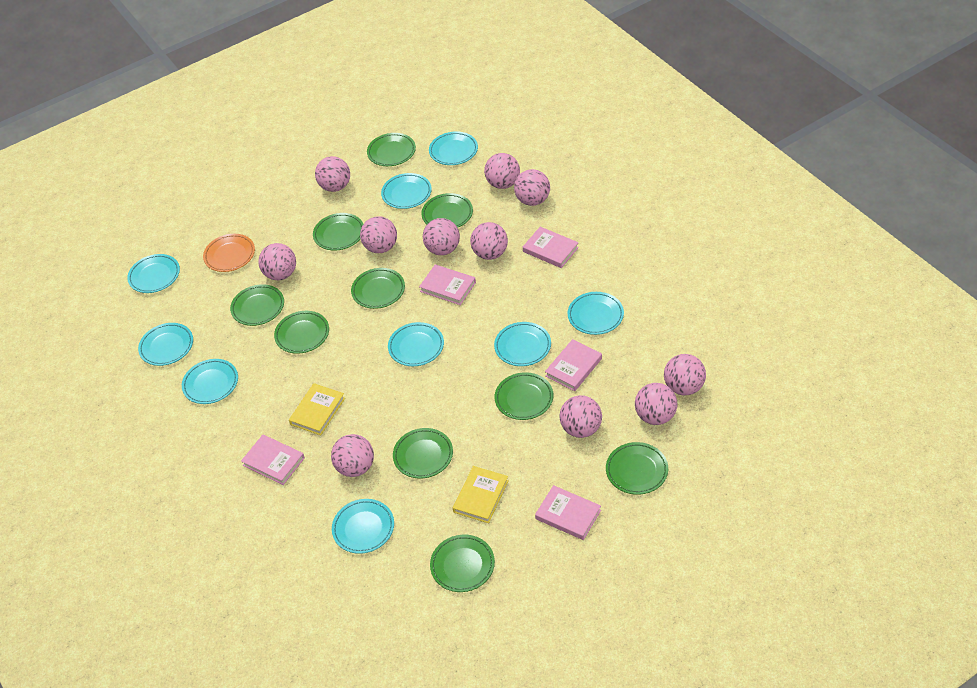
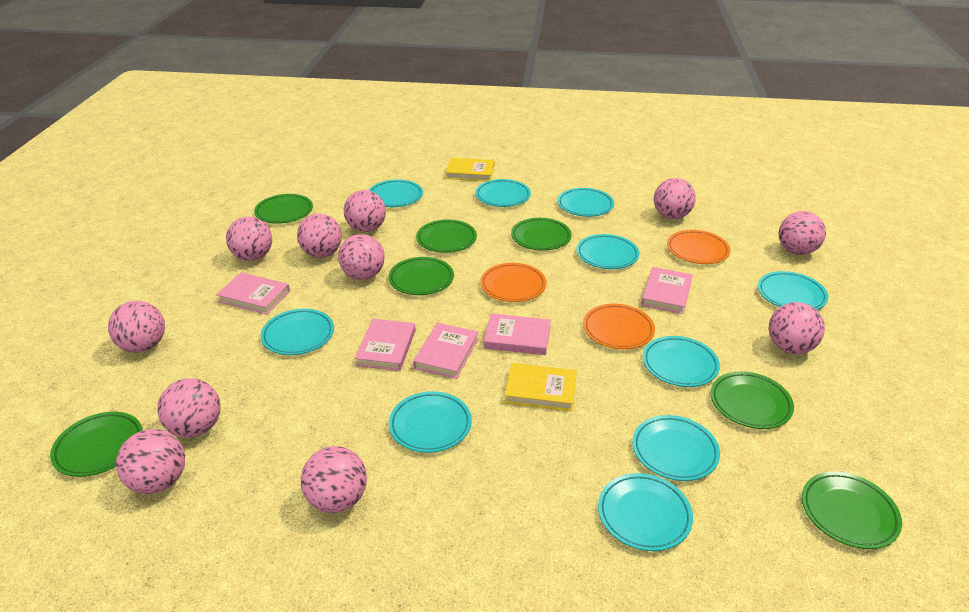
green plate: [230,284,284,326] [274,311,329,354] [313,213,363,251] [351,268,405,309] [367,133,416,166] [393,428,453,479] [421,193,473,228] [430,535,495,592] [495,372,553,420] [606,442,668,495] = 10 -> [50,412,143,477] [254,194,313,224] [388,257,454,295] [416,220,477,253] [511,218,572,251] [710,371,794,429] [802,471,902,549] = 7
orange plate: [203,234,255,272] = 1 -> [480,263,547,302] [583,304,655,349] [667,230,730,264] = 3
turquoise plate: [127,254,180,293] [138,323,193,366] [182,359,238,404] [332,499,394,554] [381,173,432,209] [388,322,444,366] [429,131,478,165] [494,322,551,366] [568,292,624,335] = 9 -> [261,309,334,355] [369,179,423,207] [389,391,472,453] [475,179,531,207] [557,188,614,217] [576,234,639,269] [598,473,693,551] [632,415,720,481] [643,336,720,387] [758,271,829,310] = 10

